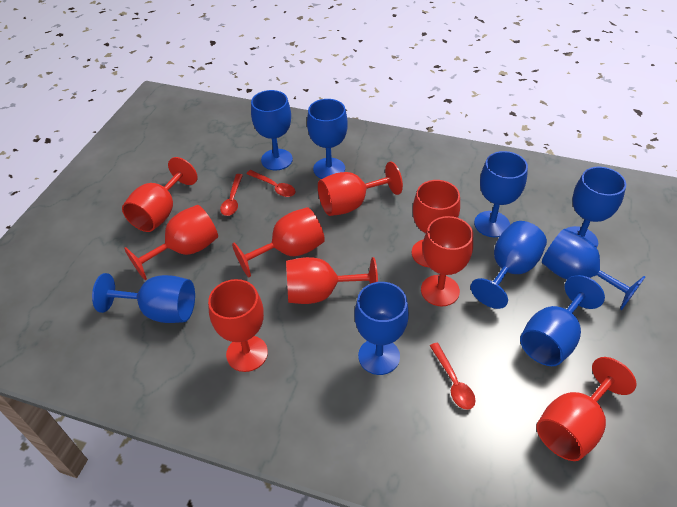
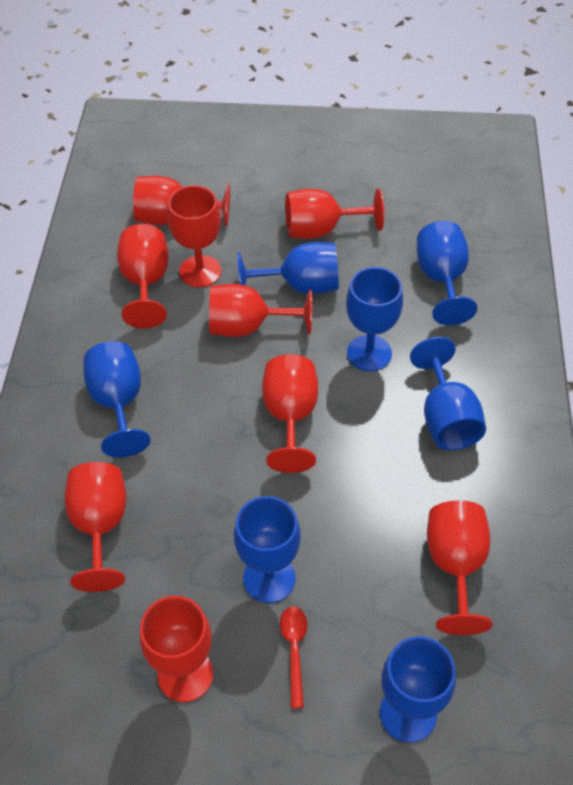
blue goblet: [92,273,195,323] [251,90,293,170] [307,99,348,179] [355,282,409,375] [470,221,547,309] [474,151,528,237] [520,275,605,366] [542,229,645,310] [566,167,626,248] = 9 -> [84,341,151,457] [234,496,301,603] [237,242,339,294] [346,267,403,371] [380,636,456,743] [410,337,486,450] [417,221,477,325] = 7
red spoon: [220,174,243,216] [246,170,295,197] [430,343,476,410] = 3 -> [280,606,307,708] = 1

